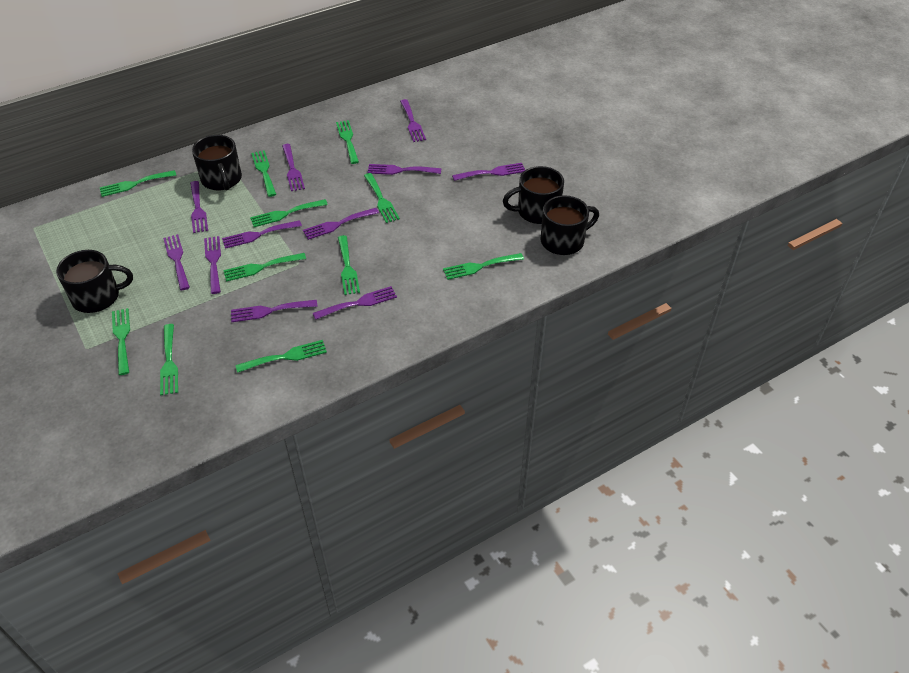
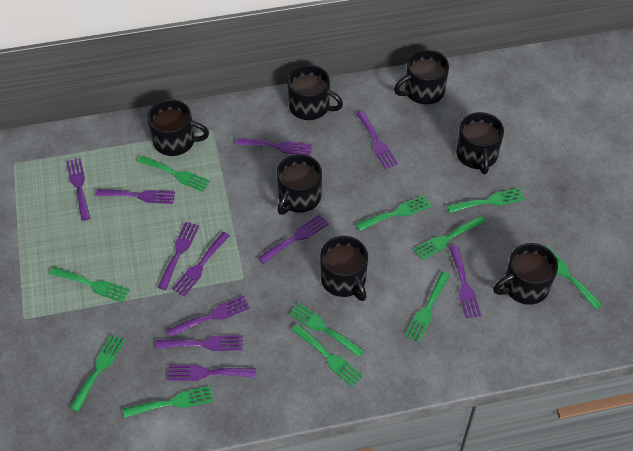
black mug: [56,250,133,313] [192,135,242,191] [503,166,564,224] [540,195,599,255] = 4 -> [148,99,209,156] [277,154,322,215] [287,65,343,120] [320,236,368,301] [394,50,449,104] [456,112,504,174] [493,243,558,305] = 7

